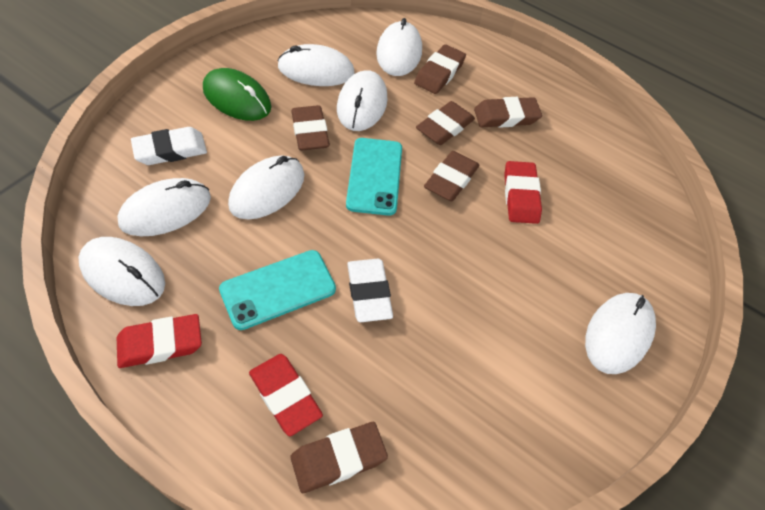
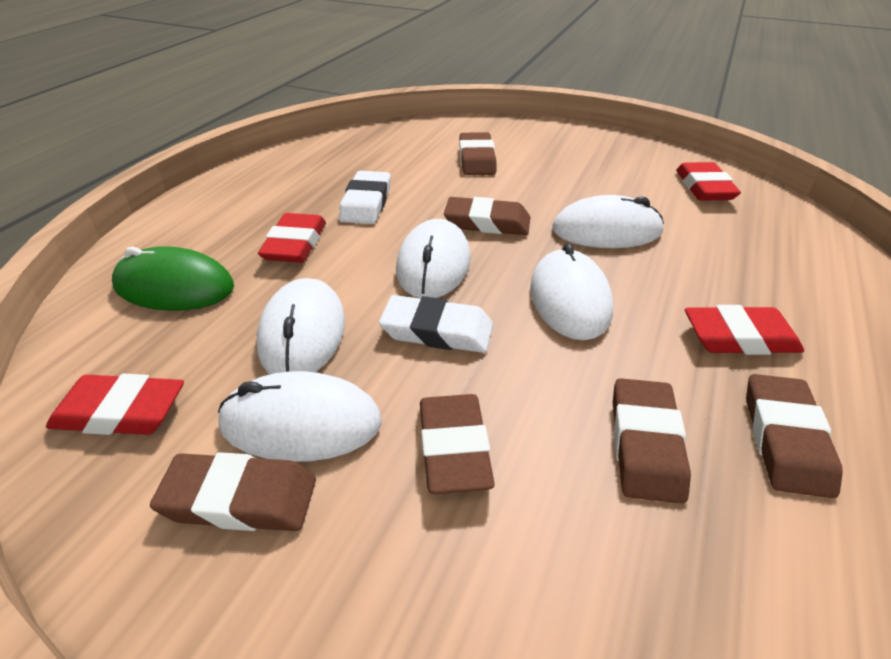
red eraser: [117,314,202,368] [249,354,323,436] [504,161,542,224] = 3 -> [46,374,184,435] [258,213,326,263] [676,162,741,201] [685,305,804,355] = 4
turquoise phone: [219,250,336,330] [346,138,402,216] = 2 -> none = 0
white mouse: [79,237,165,306] [117,178,211,236] [228,156,305,219] [277,44,355,86] [337,70,387,131] [376,18,422,76] [585,293,656,374] = 7 -> [218,371,382,462] [257,278,345,374] [396,219,471,298] [530,243,613,340] [552,195,664,248] = 5

